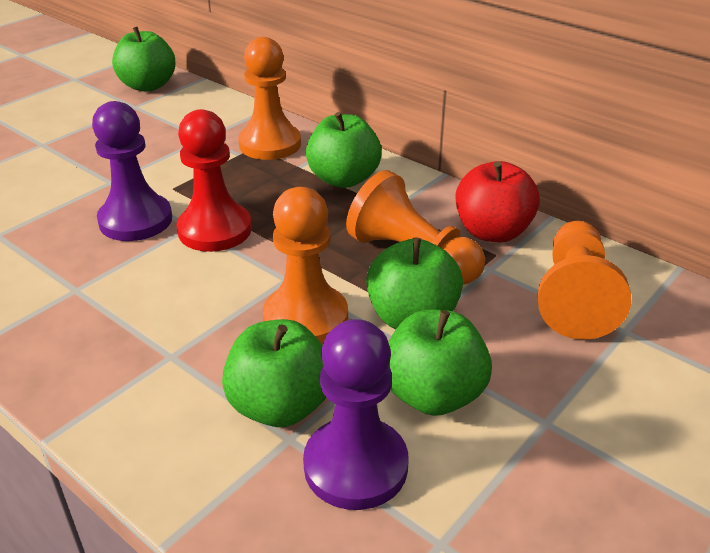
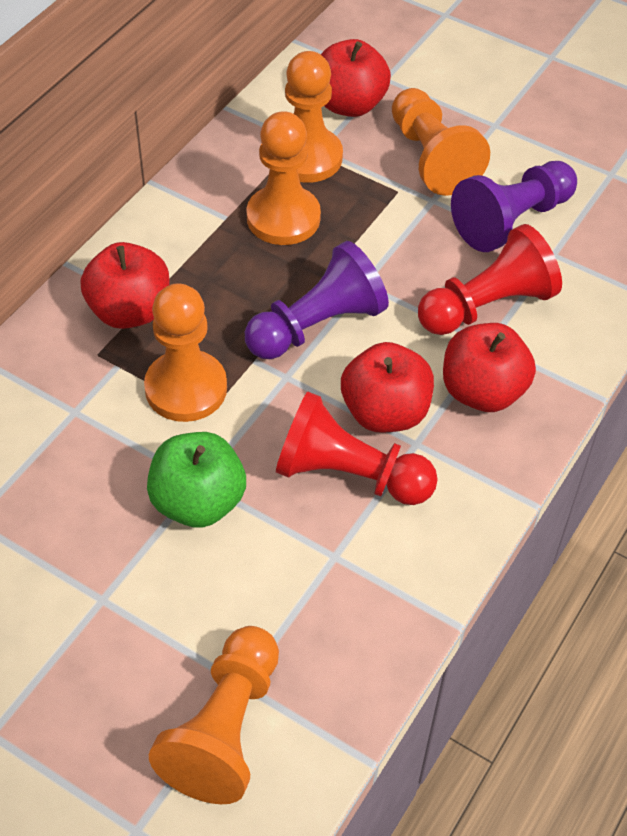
green apple: [112,27,175,92] [222,319,327,427] [306,112,382,188] [366,238,463,329] [388,309,492,416] = 5 -> [147,432,246,528] = 1
orange pawn: [238,37,301,160] [263,187,348,345] [346,170,485,284] [538,221,631,340] = 4 -> [144,283,227,422] [149,626,279,804] [246,111,321,245] [285,51,343,183] [392,88,490,196] = 5
red apple: [456,161,540,243] = 1 -> [81,242,169,329] [321,39,391,117] [341,342,434,433] [443,323,536,412] = 4
red pawn: [177,109,252,252] = 1 -> [276,392,438,505] [418,224,562,335] = 2

